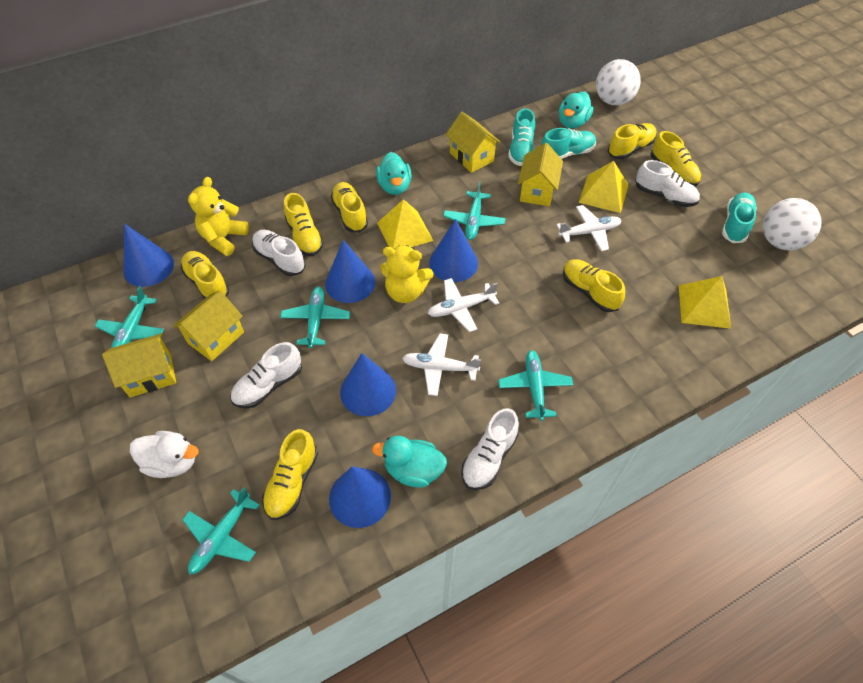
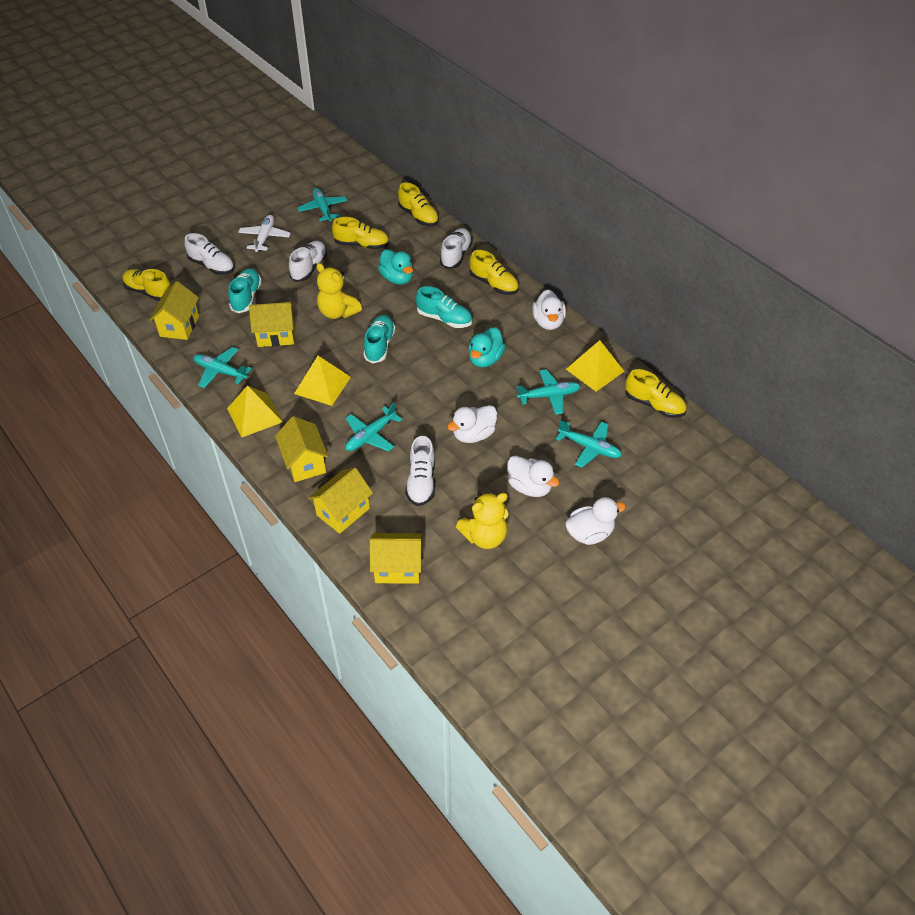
blue cone: [123,224,174,287] [325,240,375,303] [329,466,391,528] [340,353,396,416] [429,219,478,282] = 5 -> none = 0
turquoise duck: [372,436,447,488] [376,152,412,195] [559,91,593,128] = 3 -> [378,249,413,285] [469,327,506,368] = 2
white ball: [596,59,641,105] [763,198,822,250] = 2 -> none = 0
white duck: [130,431,199,478] = 1 -> [447,405,497,443] [507,456,559,497] [532,290,566,330] [565,497,626,545] = 4
white plane: [402,334,481,396] [428,278,499,332] [556,205,622,251] = 3 -> [238,215,291,252] = 1
yellow house: [102,333,176,398] [173,290,244,361] [446,112,500,173] [518,143,563,206] = 4 -> [149,281,199,340] [249,302,294,347] [275,416,329,482] [308,468,373,534] [370,533,423,584] = 5
yellow shoe: [180,251,229,299] [262,429,318,520] [284,193,324,256] [331,182,368,233] [563,259,625,312] [607,123,657,159] [651,131,701,187] = 7 -> [123,269,171,301] [332,217,389,249] [398,182,439,226] [470,250,519,295] [625,369,687,418] = 5

